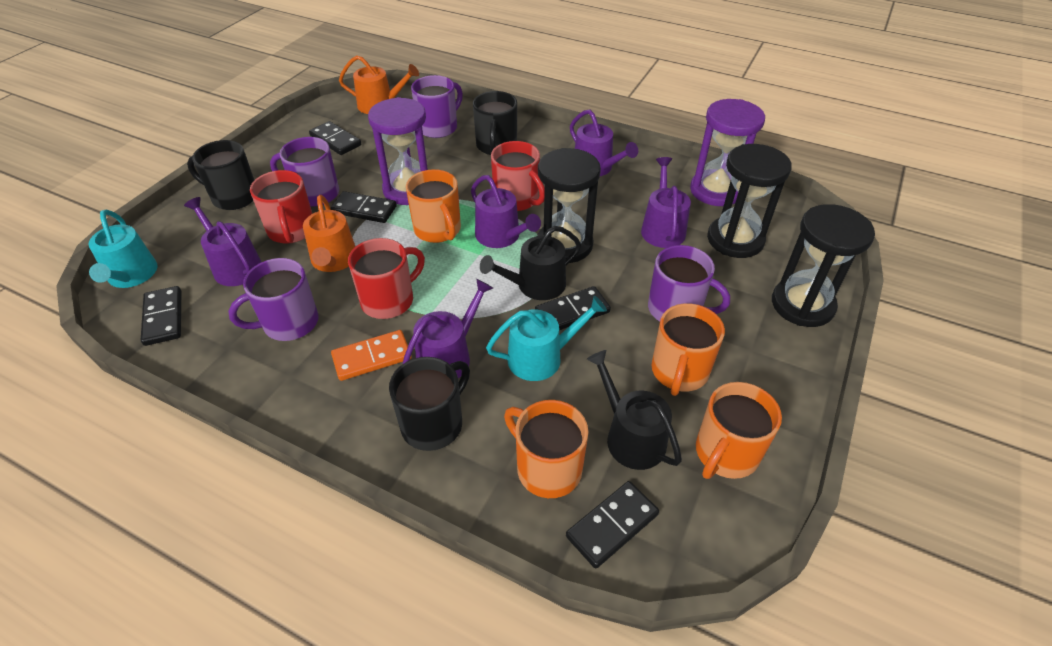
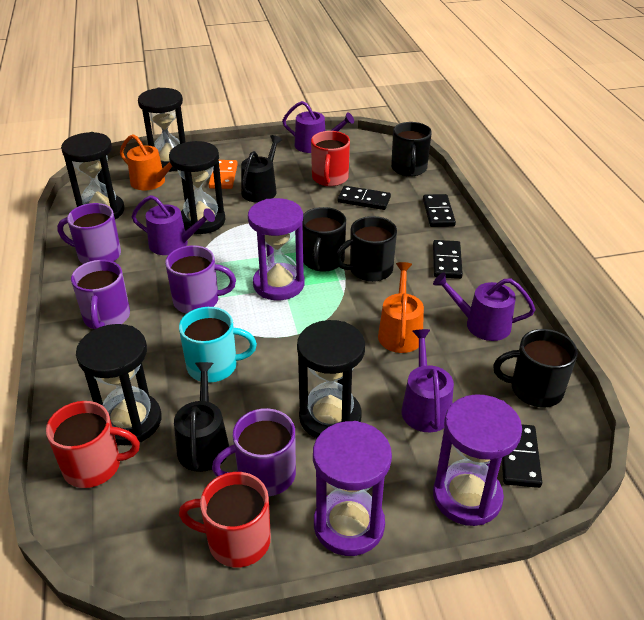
black domino: [141,286,181,346] [309,121,361,155] [330,191,397,223] [535,286,611,330] [566,481,659,569] = 5 -> [338,186,391,210] [423,194,456,227] [433,240,463,279] [502,425,542,488] = 4
black hourglass: [537,148,601,263] [707,144,792,258] [772,204,875,327] = 3 -> [61,132,125,219] [76,324,161,445] [138,88,186,172] [169,141,225,234] [297,320,365,438] = 5
black mug: [187,140,254,210] [389,357,470,451] [473,91,517,155] = 3 -> [302,207,346,272] [335,216,397,282] [391,122,432,177] [493,329,578,407] = 4
orange mug: [406,169,461,243] [504,400,589,498] [651,303,725,396] [696,382,782,479] = 4 -> none = 0
purple hourglass: [368,97,428,205] [690,99,765,206] = 2 -> [248,198,304,300] [313,421,392,556] [433,394,522,526] = 3
purple watering can: [184,197,262,286] [403,279,493,378] [471,175,541,248] [570,110,638,176] [641,157,691,248] = 5 -> [132,195,215,255] [282,101,354,153] [402,329,454,432] [433,273,535,341] = 4
turquoise mug: none = 0 -> [179,307,257,383] = 1
turquoise watering can: [89,209,158,288] [486,296,607,381] = 2 -> none = 0

